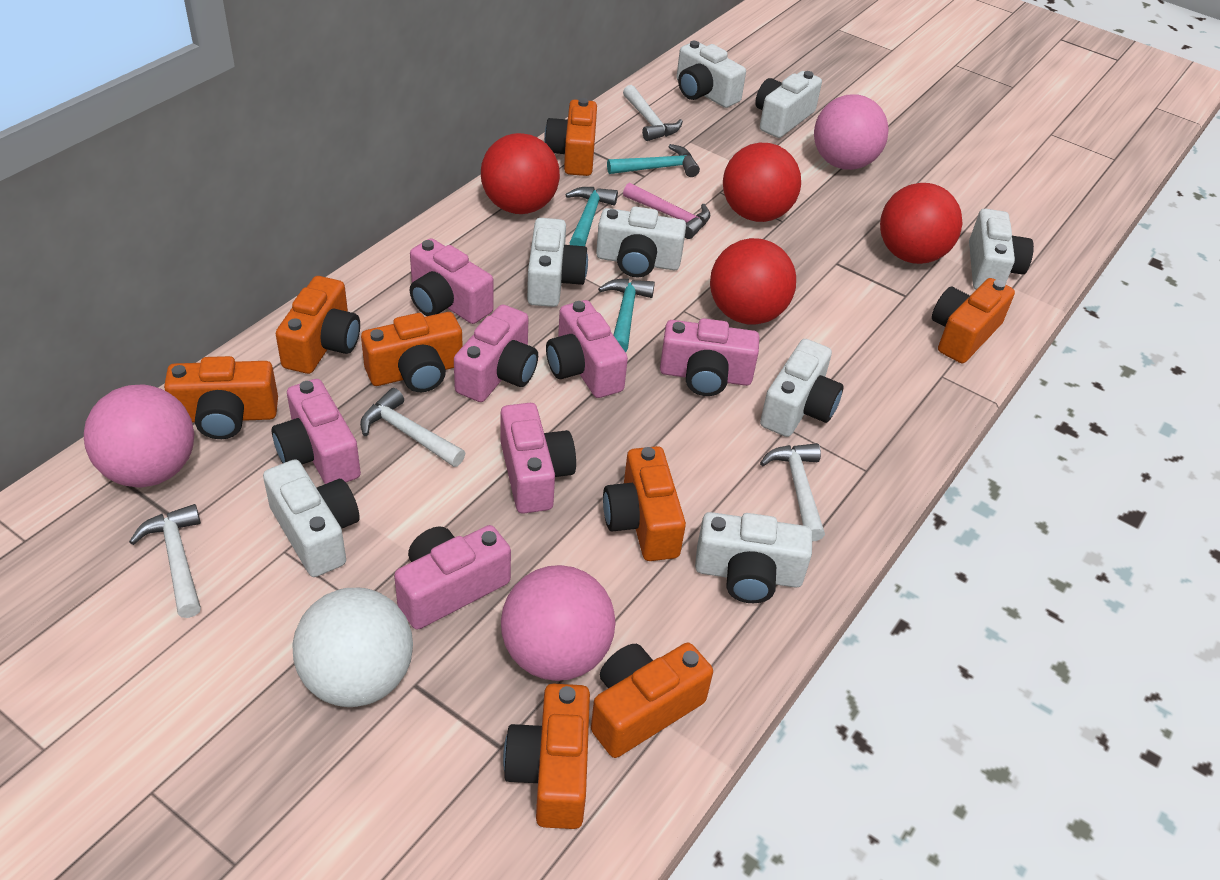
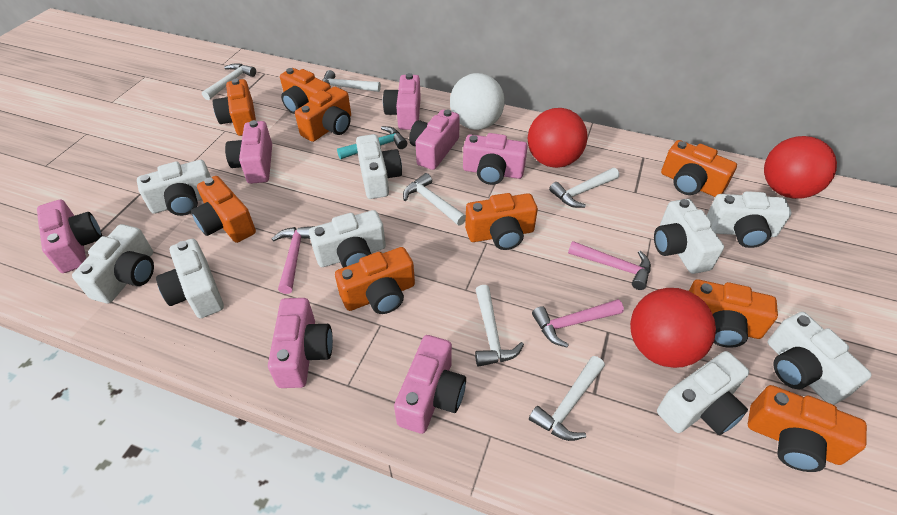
orange camera: [164,356,278,439] [276,276,360,374] [361,312,463,392] [503,684,590,829] [544,98,597,176] [591,643,713,758] [603,446,686,561] [932,278,1015,363] = 8 -> [191,176,256,243] [213,79,256,136] [280,68,331,114] [295,87,351,142] [335,247,415,314] [465,193,538,250] [661,140,737,197] [689,279,778,348] [748,385,867,472] = 9
pink ball: [84,385,194,487] [501,565,615,681] [814,95,889,170] = 3 -> none = 0
pink hammer: [623,183,710,239] = 1 -> [272,226,315,294] [532,299,624,347] [568,241,651,290] = 3
red ball: [481,133,560,214] [710,238,796,325] [723,143,801,222] [880,183,963,264] = 4 -> [528,108,587,168] [630,288,716,368] [764,136,837,199] = 3
turquoise hammer: [565,187,618,246] [598,279,655,352] [607,144,700,177] = 3 -> [337,126,407,159] = 1
white camera: [263,459,360,577] [527,218,588,307] [596,206,686,277] [676,41,746,108] [695,512,812,603] [755,71,822,138] [760,339,844,437] [969,209,1034,289] = 8 -> [72,224,154,303] [137,160,211,216] [156,238,224,318] [309,210,386,268] [356,134,402,199] [654,199,724,274] [657,351,749,435] [706,191,792,248] [768,312,872,405] = 9
white hammer: [129,504,201,618] [360,388,465,467] [623,85,683,141] [760,443,825,541] = 4 -> [202,63,256,100] [322,70,381,92] [403,173,466,225] [475,285,524,367] [529,356,605,441] [549,168,619,208] = 6

